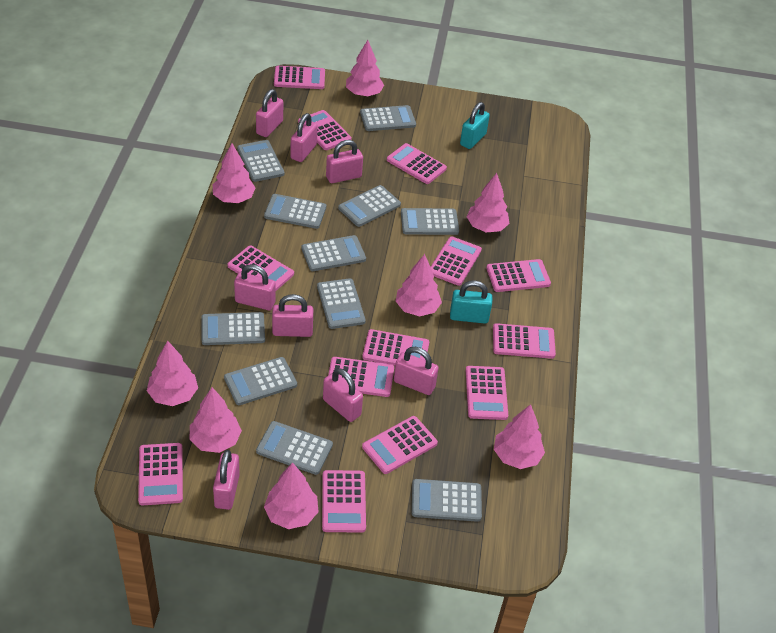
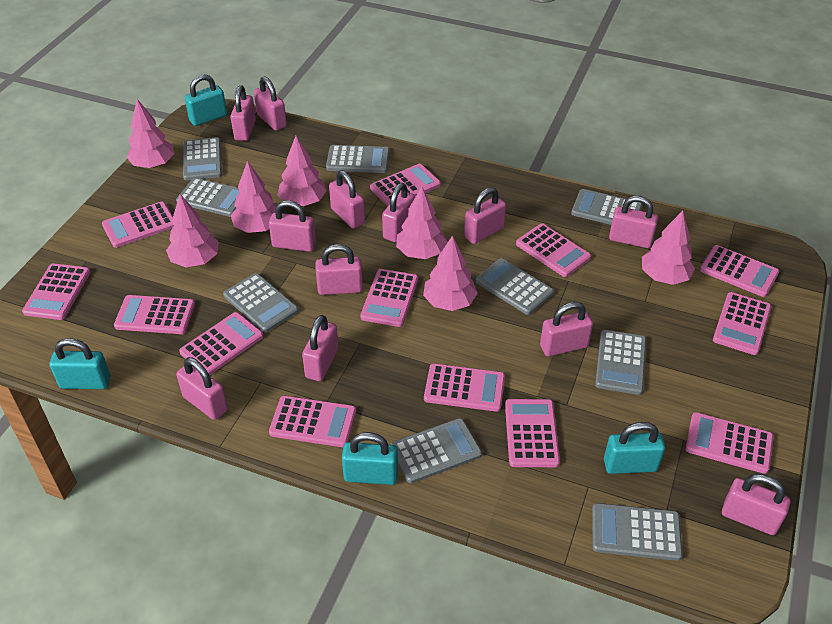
grey calculator: [201,312,265,345] [224,357,297,405] [237,140,285,182] [256,421,333,475] [264,194,326,229] [302,235,366,271] [317,278,366,329] [338,185,401,227] [360,105,416,131] [401,208,459,235] [412,479,482,522] = 11 -> [176,178,239,217] [183,137,222,181] [223,273,298,333] [326,145,390,173] [390,418,482,483] [475,258,554,315] [571,189,642,225] [592,503,683,561] [595,330,646,395] = 9
pink padlock: [213,450,240,510] [234,264,275,310] [256,89,283,137] [272,294,313,337] [290,113,318,162] [323,368,363,422] [326,140,363,183] [394,347,439,395] = 8 -> [176,357,228,420] [230,85,256,141] [254,76,287,130] [269,200,316,252] [302,315,339,381] [315,244,363,295] [329,170,365,229] [382,183,415,242] [464,187,506,244] [540,302,593,357] [609,196,658,248] [722,474,790,535] = 12
pink tree: [147,341,198,406] [189,387,242,453] [213,143,255,203] [264,462,318,529] [346,40,384,97] [396,254,442,316] [467,173,509,232] [494,404,545,469] = 8 -> [126,99,174,168] [166,194,219,267] [231,161,276,233] [278,136,327,206] [396,187,448,259] [423,236,478,311] [642,211,695,285] = 7
turquoise padlock: [450,280,492,324] [460,102,490,149] = 2 -> [50,338,110,389] [185,74,227,126] [342,432,398,485] [604,422,665,474] = 4

